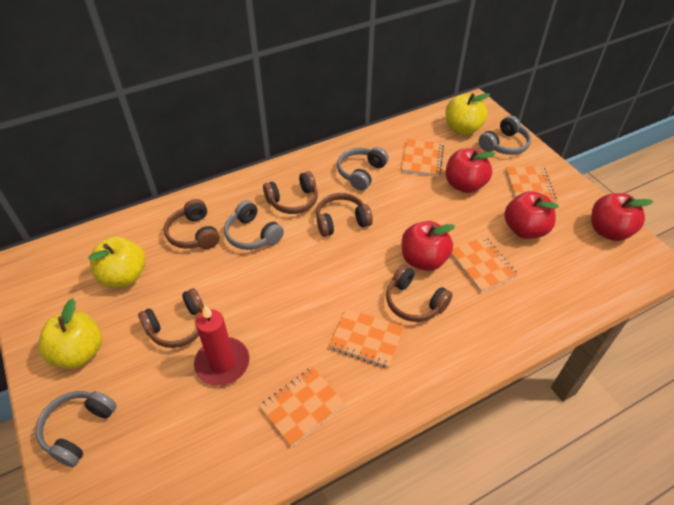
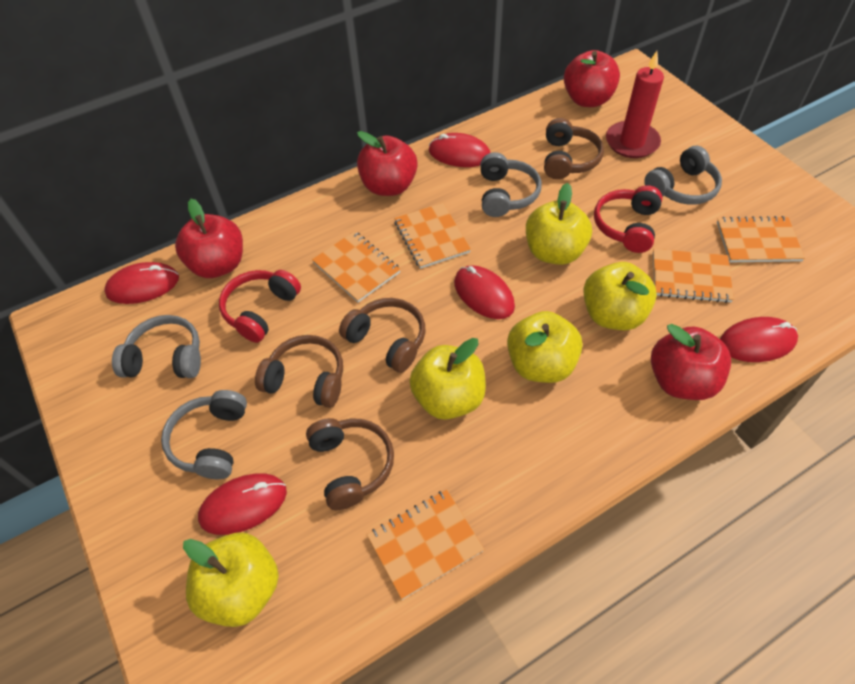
brown headphones: [138,288,204,348] [164,199,220,249] [263,171,318,214] [316,193,373,237] [386,265,453,322] = 5 -> [255,335,343,408] [306,418,394,510] [339,298,425,373] [544,118,604,179] = 4
red headphones: none = 0 -> [219,270,301,343] [594,185,663,253] = 2
red mouse: none = 0 -> [104,262,179,304] [198,474,287,535] [429,133,490,167] [454,265,515,319] [720,317,798,362] = 5
yellow apple: [38,298,102,369] [88,236,146,287] [445,93,490,135] = 3 -> [183,532,279,627] [409,338,486,420] [507,311,583,383] [526,183,592,265] [583,262,657,331] = 5

